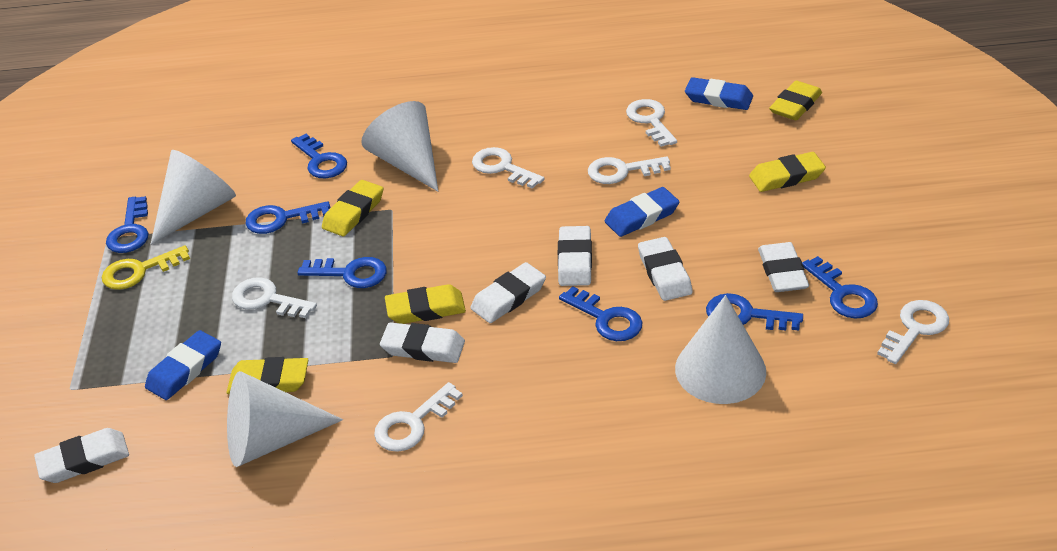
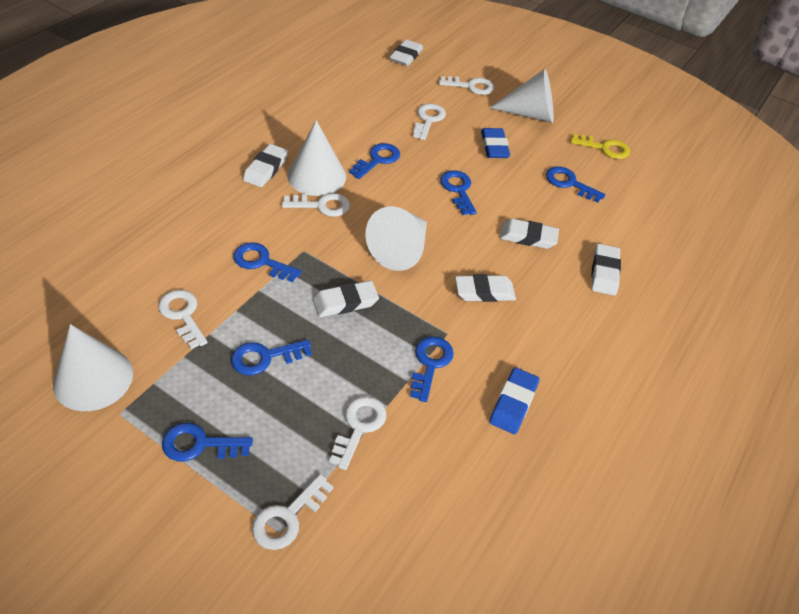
blue eraser: [145,330,221,400] [605,187,679,237] [685,77,753,110] = 3 -> [481,128,510,158] [490,367,540,434] = 2
yellow eraser: [227,357,308,394] [322,180,383,236] [385,284,466,324] [749,152,826,192] [769,81,822,120] = 5 -> none = 0

